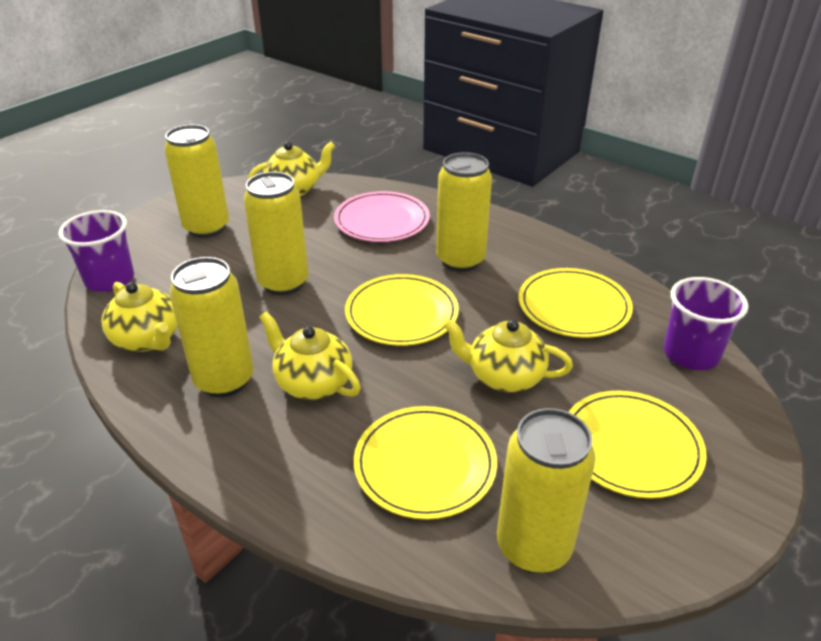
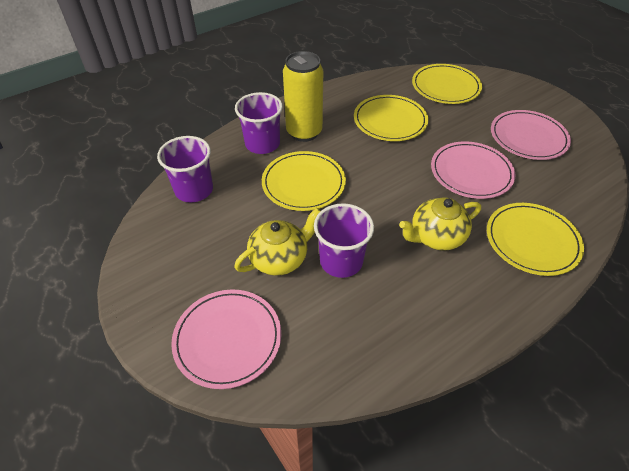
pink plate: [334,191,430,242] = 1 -> [171,289,281,389] [431,141,516,199] [491,110,571,160] = 3
purple cup: [59,210,134,292] [664,277,748,370] = 2 -> [157,136,213,202] [235,92,283,154] [314,203,374,278] = 3
yellow can: [164,125,229,238] [169,257,254,397] [244,172,309,295] [436,152,492,272] [497,408,596,574] = 5 -> [283,51,323,142] = 1
yellow teapot: [101,282,178,352] [248,142,335,196] [259,312,361,400] [443,319,573,392] = 4 -> [234,208,320,276] [399,197,481,251] = 2

